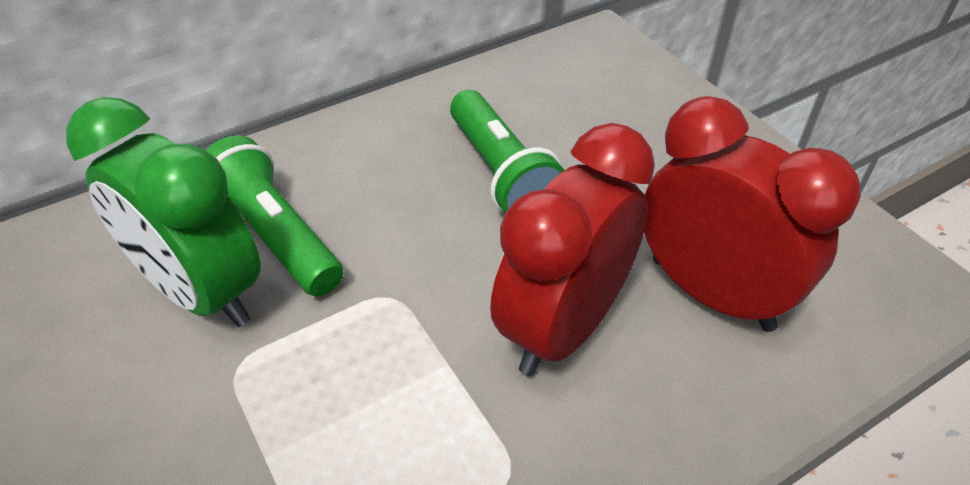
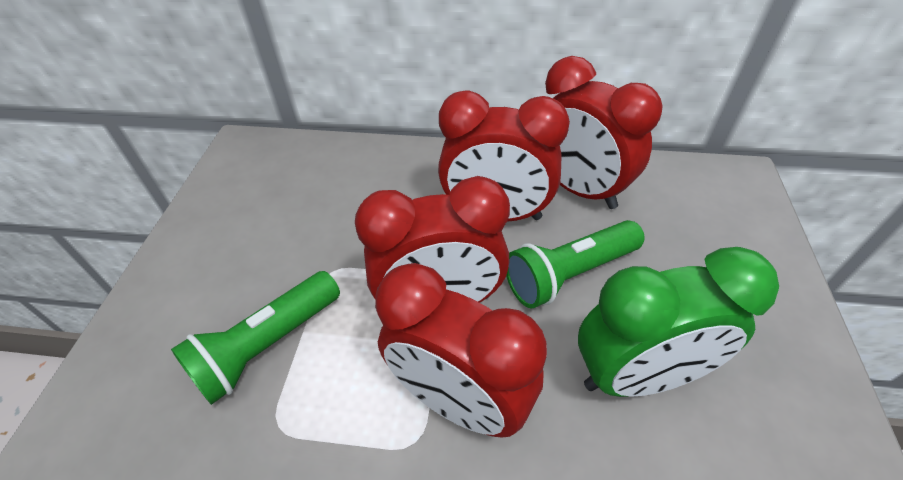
red clock: [490,123,655,376] [644,96,861,332] = 2 -> [355,176,510,303] [375,263,547,438] [438,90,570,222] [545,56,663,209] = 4

